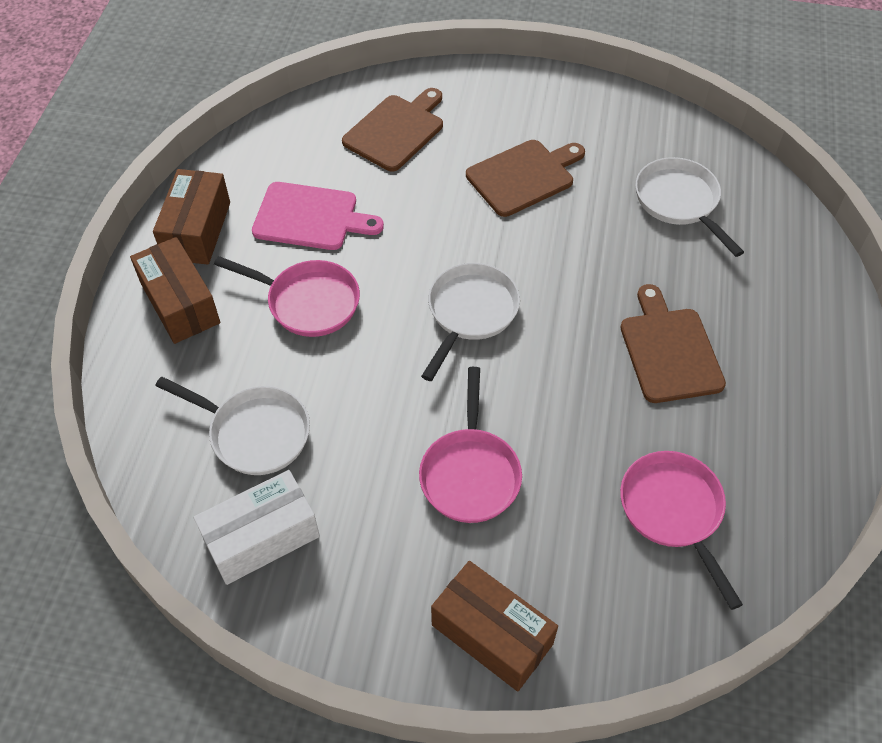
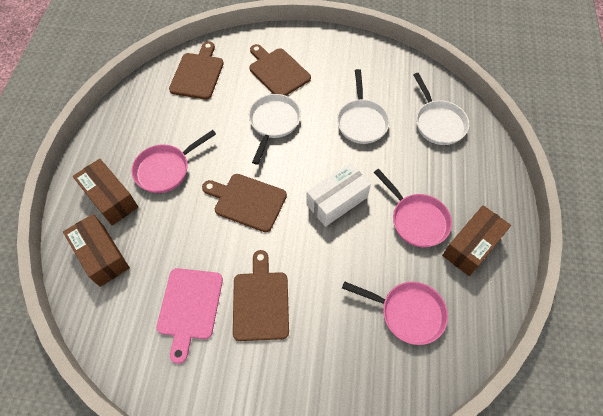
brown cutting board: [342,88,443,172] [466,140,585,217] [621,284,726,403] = 3 -> [169,41,224,99] [202,174,287,232] [233,250,289,341] [249,44,311,96] = 4

